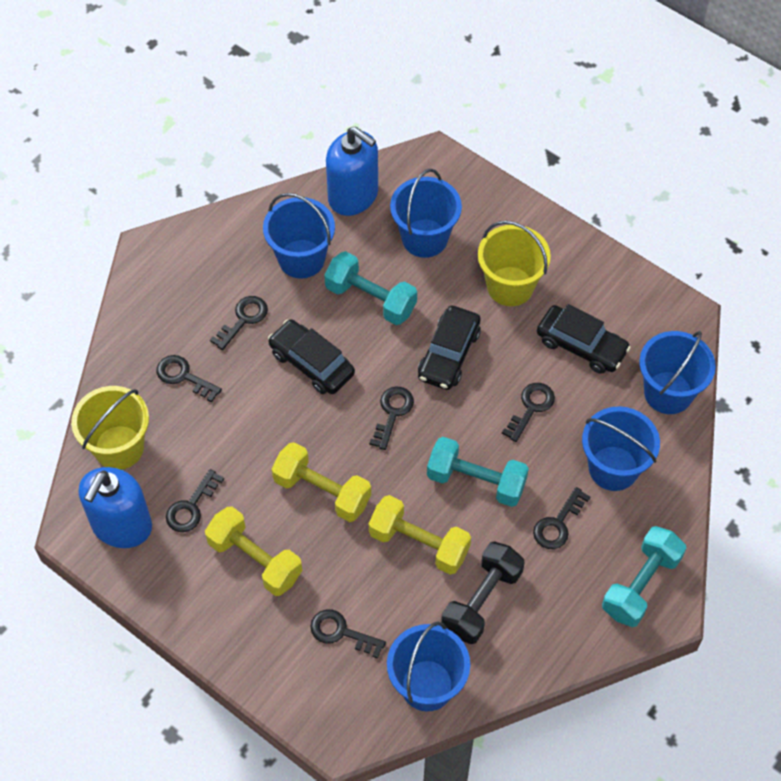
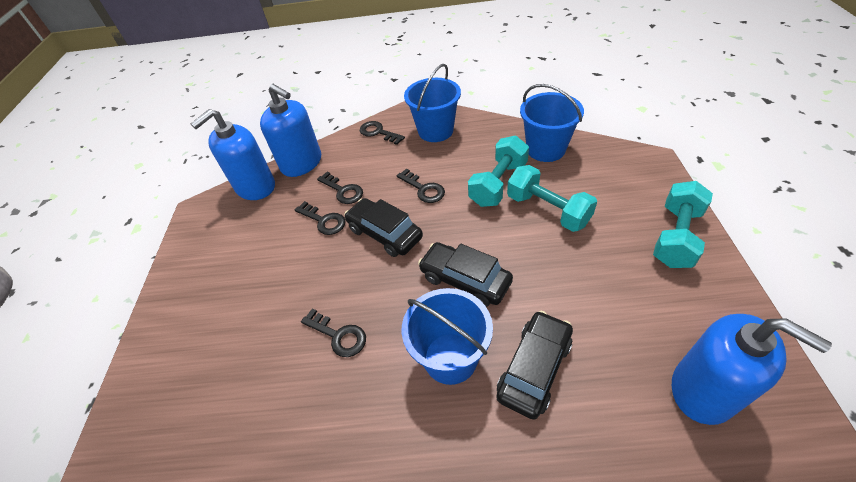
black dumbbell: [441,541,525,644] = 1 -> none = 0
black key: [157,355,222,402] [166,469,224,532] [210,296,268,350] [310,610,386,659] [369,387,414,450] [502,383,555,442] [533,487,591,549] = 7 -> [295,201,346,235] [301,308,366,357] [317,172,363,204] [360,121,405,145] [397,168,445,203] = 5
blue bucket: [263,193,335,279] [387,621,470,711] [390,169,462,258] [582,406,660,491] [639,331,716,414] = 5 -> [402,288,493,385] [404,64,461,142] [520,84,584,162] = 3
blue soap dispenser: [79,467,152,548] [326,126,378,216] = 2 -> [191,109,275,200] [260,84,321,177] [672,314,832,425] = 3
yellow bucket: [71,386,149,470] [478,221,551,306] = 2 -> none = 0
yellow dumbbell: [205,506,302,596] [272,442,371,522] [369,495,471,575] = 3 -> none = 0

